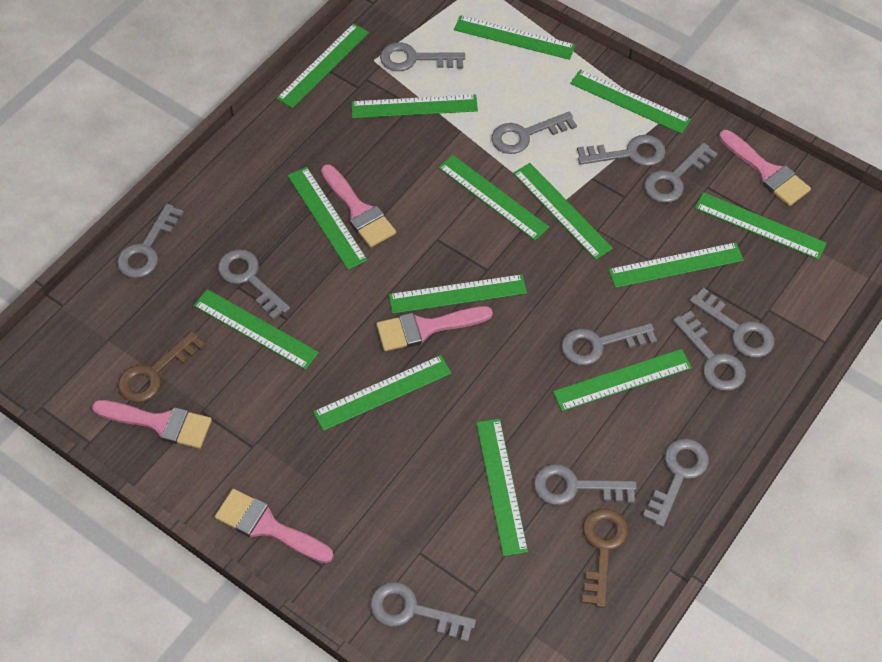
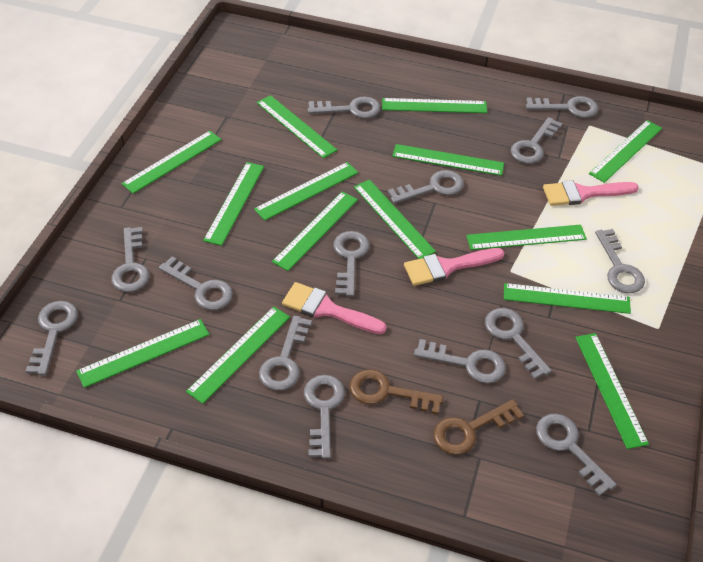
grey key: [117,204,184,278] [218,249,290,320] [370,582,476,642] [380,42,465,71] [492,112,577,154] [534,464,637,505] [561,323,657,365] [577,135,666,166] [643,439,709,527] [644,143,718,203] [673,311,746,391] [689,287,775,358] = 12 -> [26,301,78,376] [111,227,149,292] [159,256,233,310] [259,315,312,391] [304,375,345,459] [308,97,381,118] [333,231,370,297] [388,170,464,204] [414,339,506,383] [485,308,552,379] [511,117,562,164] [526,96,598,118] [536,413,617,496] [595,229,645,293] = 14
pink brush: [92,400,212,449] [215,489,334,563] [321,164,396,248] [376,306,493,351] [719,130,811,206] = 5 -> [282,282,387,334] [404,248,504,286] [543,180,639,206] = 3

